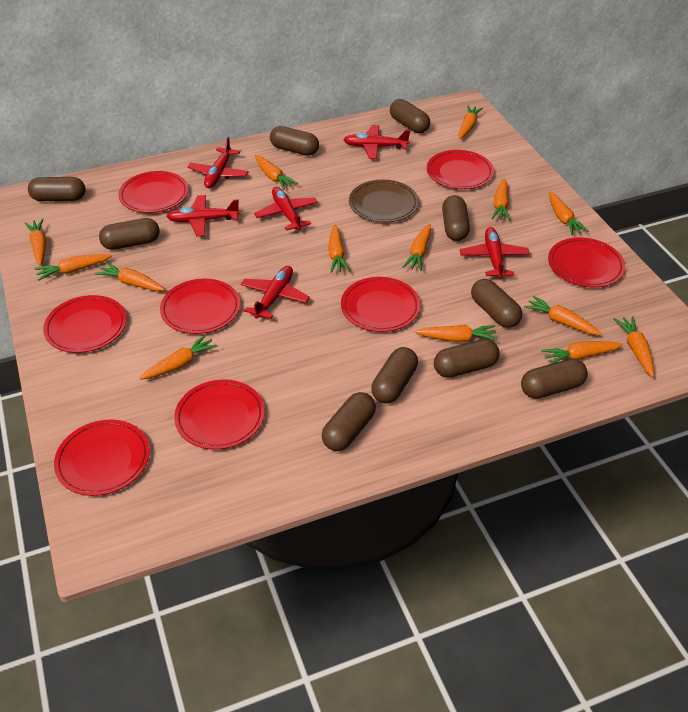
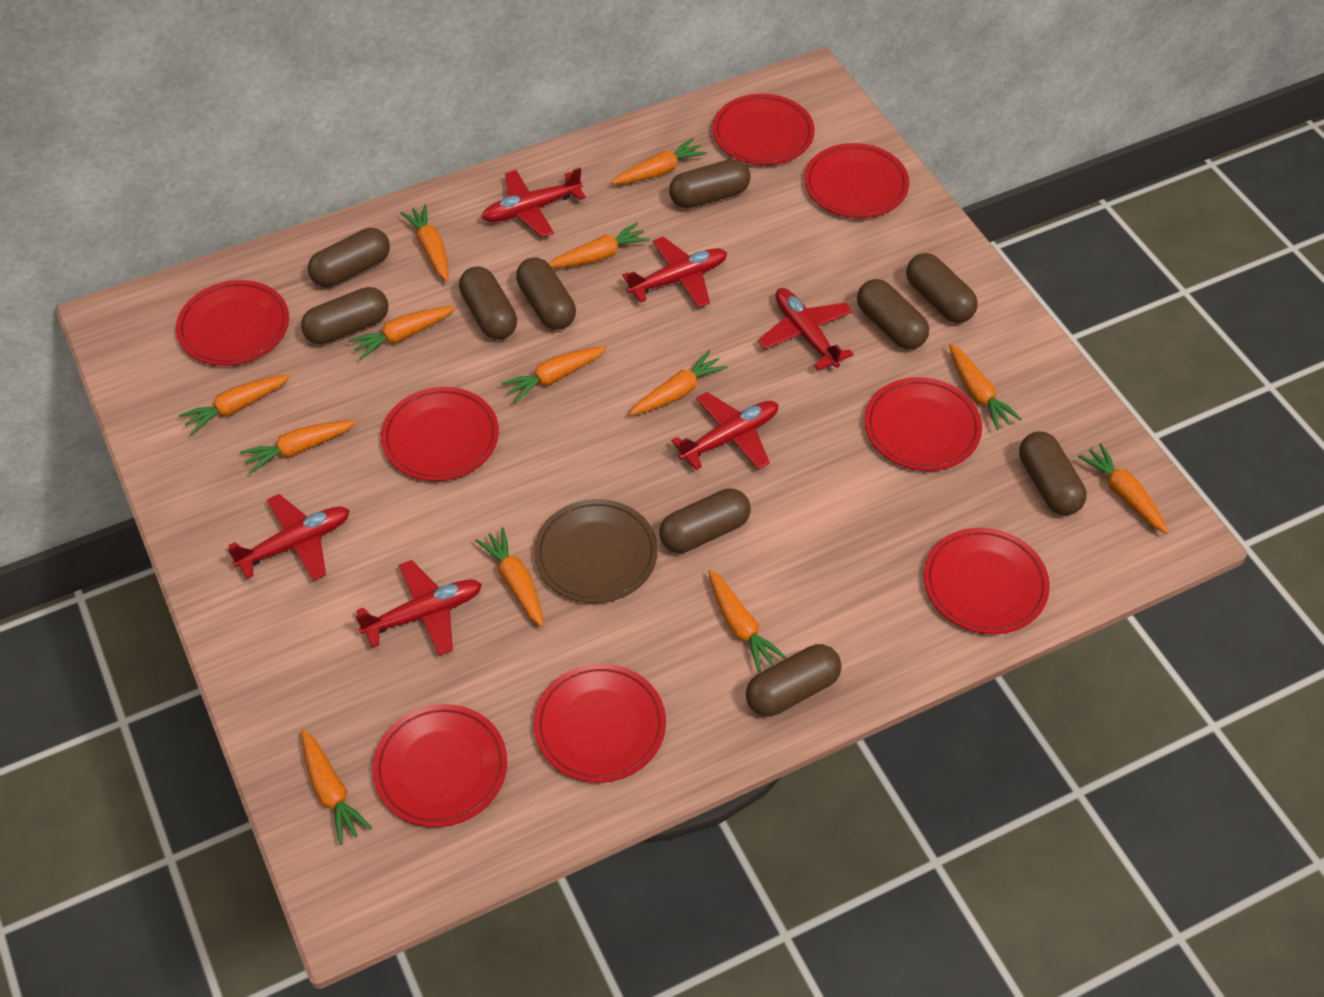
orange carrot: [25,219,46,266] [35,254,112,281] [95,262,165,291] [139,334,217,380] [255,155,298,190] [328,224,350,273] [403,224,431,271] [415,325,497,342] [458,105,483,139] [491,178,510,221] [524,295,601,335] [541,341,623,364] [549,191,588,235] [614,316,654,377] = 14 -> [179,375,290,435] [240,420,357,474] [302,729,372,845] [348,306,455,360] [400,204,448,281] [475,527,544,627] [501,346,607,403] [549,222,650,268] [612,138,707,184] [629,350,728,415] [708,570,787,672] [949,344,1022,430] [1078,443,1168,534] = 13

